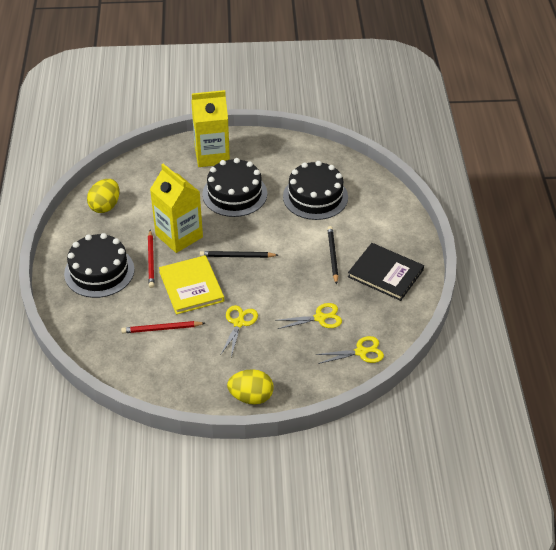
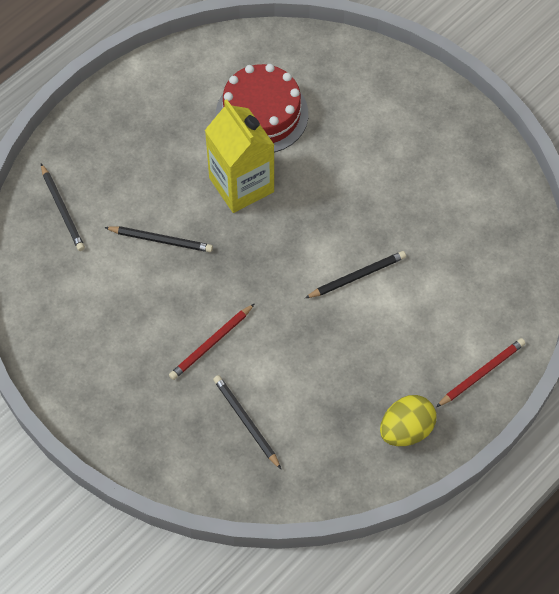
black book: [348,243,424,301] = 1 -> none = 0
black cake: [64,233,135,298] [202,158,267,217] [283,161,348,220] = 3 -> none = 0
black pencil: [200,251,278,258] [327,226,338,285] = 2 -> [41,164,85,251] [104,226,213,252] [213,375,281,469] [305,251,406,298] = 4
red cake: none = 0 -> [216,64,308,152] = 1
yellow book: [159,255,224,315] = 1 -> none = 0
yellow carton: [150,164,203,253] [191,90,230,167] = 2 -> [205,100,274,213] = 1
yellow egg: [87,179,120,213] [227,369,274,405] = 2 -> [380,395,437,446] = 1
yellow scissors: [221,305,258,357] [277,303,342,329] [315,336,384,364] = 3 -> none = 0

